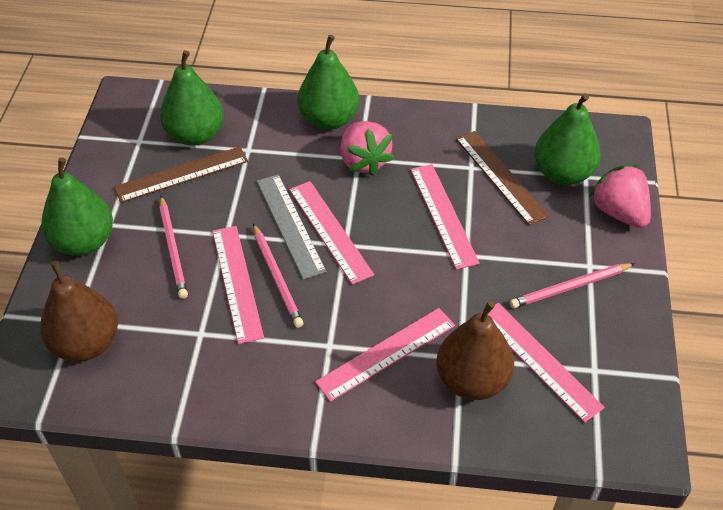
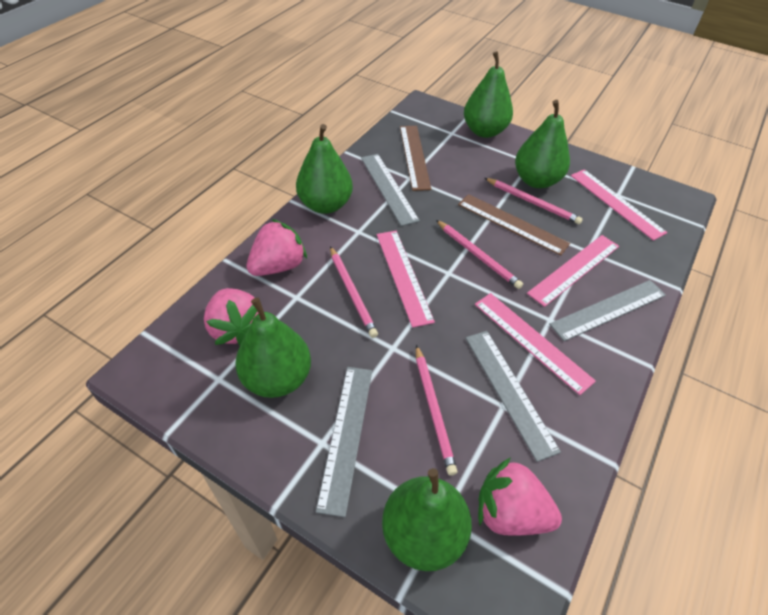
brown pear: [40,261,118,362] [436,301,514,400] = 2 -> none = 0
green pear: [41,158,113,256] [160,50,224,146] [297,35,359,130] [534,93,601,185] = 4 -> [235,297,311,398] [296,124,353,214] [382,468,472,571] [464,51,513,138] [515,100,570,188] = 5
grey ruler: [257,174,327,280] = 1 -> [316,367,372,517] [361,154,420,226] [466,331,561,462] [549,280,666,341] = 4
pink pencil: [159,196,188,299] [253,223,303,328] [510,263,635,308] = 3 -> [330,246,378,338] [416,345,458,476] [436,220,523,289] [485,178,583,224] = 4
pink ruler: [212,226,264,344] [289,181,374,285] [315,308,455,402] [410,164,480,270] [488,303,605,423] = 5 -> [377,231,435,328] [475,293,596,395] [527,235,619,307] [571,169,667,241] = 4
pink strawberry: [341,121,394,176] [589,164,651,228] = 2 -> [204,288,259,345] [246,219,307,276] [478,457,562,536] = 3

